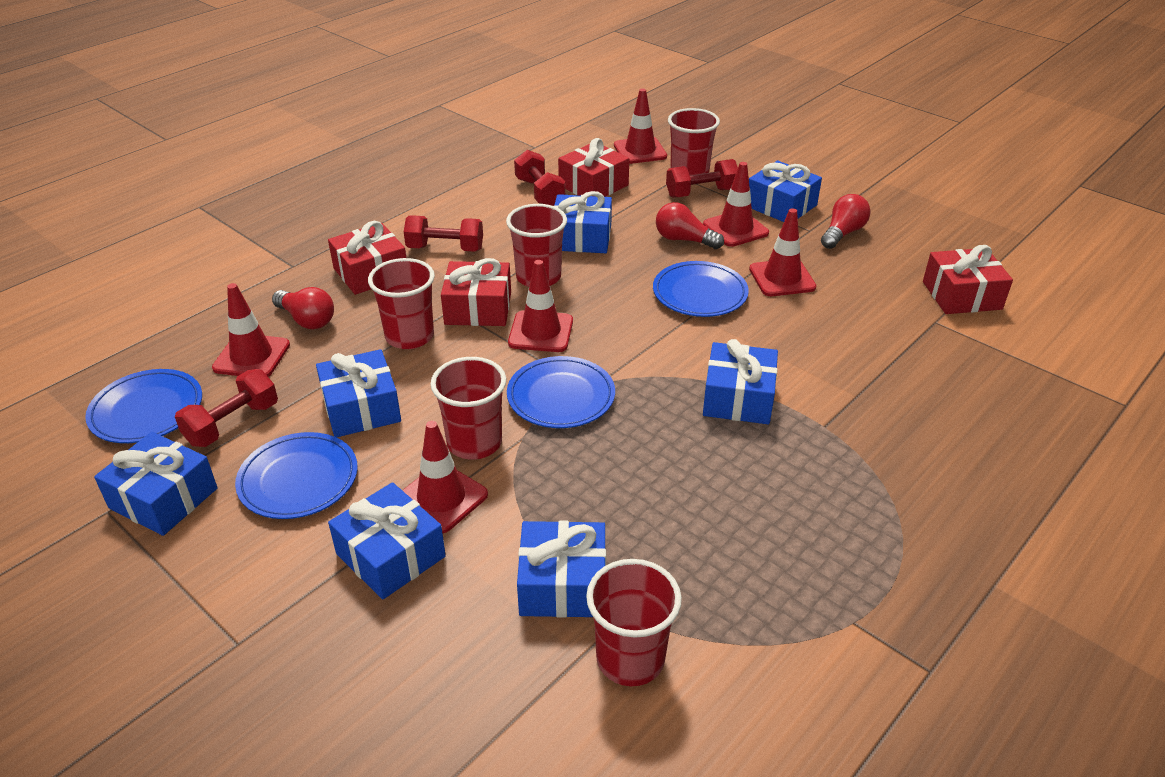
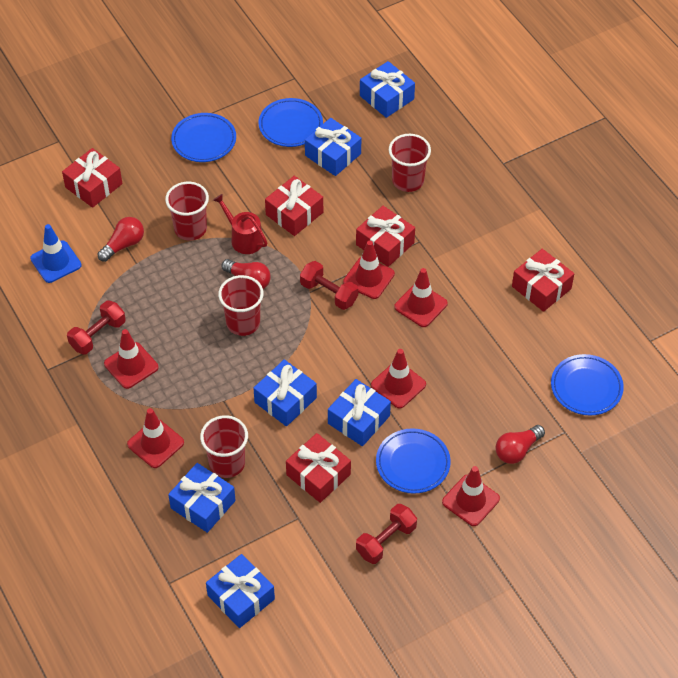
blue gift: [94,432,218,536] [316,349,401,437] [328,482,446,600] [517,521,606,618] [554,191,612,253] [703,339,778,424] [749,160,822,222] = 7 -> [168,463,236,533] [206,554,275,628] [253,359,317,426] [305,118,361,176] [328,379,391,446] [360,61,415,118] = 6
blue traffic cone: none = 0 -> [30,224,81,283] = 1
red cup: [368,258,435,349] [430,357,506,460] [506,204,567,287] [586,559,682,686] [668,108,720,176] = 5 -> [165,182,209,241] [200,415,248,478] [218,275,264,336] [389,134,431,192] = 4
red dumbbell: [175,369,278,447] [404,216,483,252] [514,150,565,206] [666,159,738,198] = 4 -> [67,301,126,354] [300,261,358,310] [356,504,417,564] = 3
red gift: [328,221,406,295] [441,258,511,326] [558,138,629,197] [923,245,1013,314] = 4 -> [62,148,122,208] [265,176,323,236] [286,433,351,503] [356,206,415,267] [512,249,574,312] = 5
red watering can: none = 0 -> [213,194,267,254] = 1

